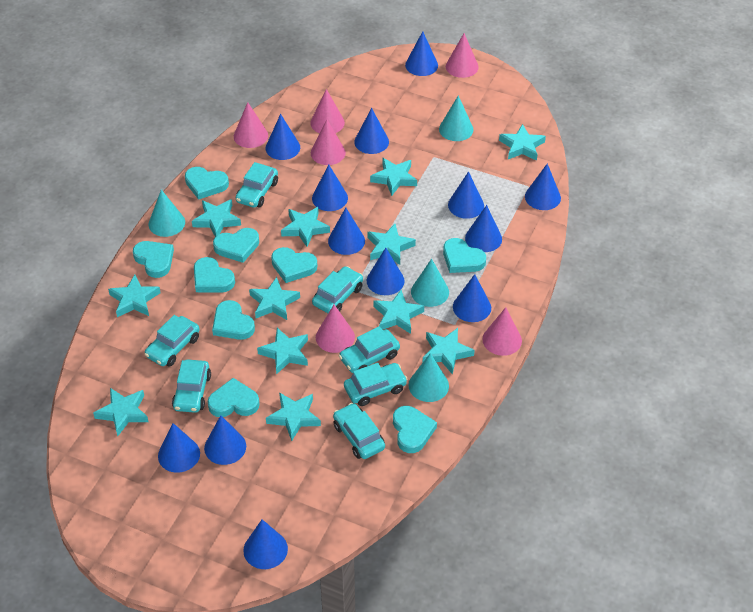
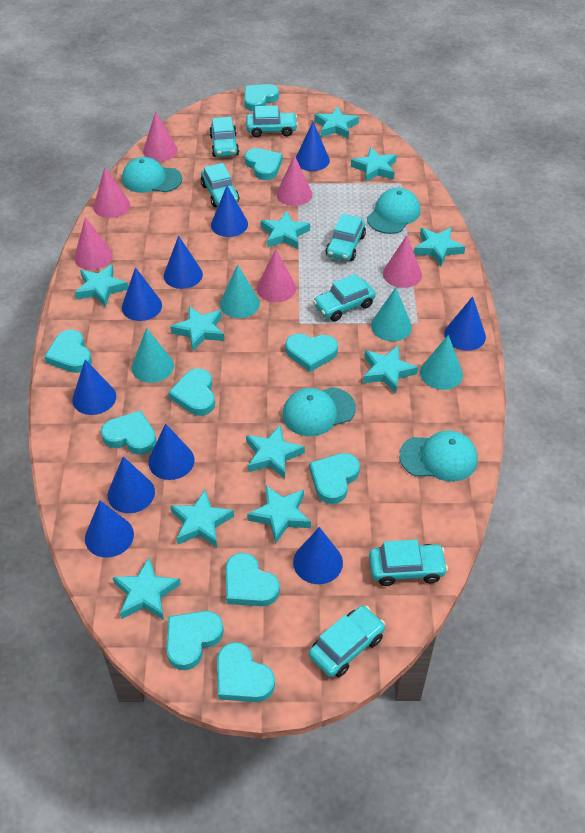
blue cone: [158,423,200,473] [204,415,246,465] [243,519,288,569] [266,114,300,160] [312,165,348,211] [328,208,365,255] [354,108,389,154] [367,248,405,295] [405,31,438,76] [448,172,484,219] [453,274,491,322] [465,205,502,252] [525,163,561,210] = 13 -> [72,360,116,415] [85,501,134,558] [108,457,155,513] [122,267,162,321] [148,423,195,480] [164,236,203,289] [211,186,248,237] [293,527,343,584] [296,122,330,171] [444,296,486,351] = 10
turquoise cap: none = 0 -> [122,157,182,193] [282,387,356,436] [367,188,420,234] [399,431,478,482] = 4
turquoise heart: [133,241,174,278] [185,167,229,200] [194,257,235,292] [207,378,260,417] [212,300,255,340] [213,228,259,263] [271,247,317,283] [393,406,437,453] [443,238,486,273] = 9 -> [44,330,92,373] [101,410,157,455] [166,611,224,670] [169,368,215,416] [217,642,275,702] [226,553,280,606] [244,84,279,111] [245,148,282,180] [285,334,338,372] [309,453,360,504] = 10
turquoise star: [93,388,148,436] [108,275,160,317] [192,199,241,237] [249,277,300,320] [257,328,308,375] [266,392,321,441] [281,207,330,247] [368,224,416,265] [370,157,417,196] [373,290,424,334] [423,328,475,375] [499,124,546,161] = 12 -> [75,264,128,307] [113,558,181,620] [170,306,224,351] [170,490,234,547] [246,424,305,479] [247,485,311,543] [261,211,310,249] [314,107,359,139] [351,147,397,183] [363,345,418,394] [414,227,465,266] = 11

